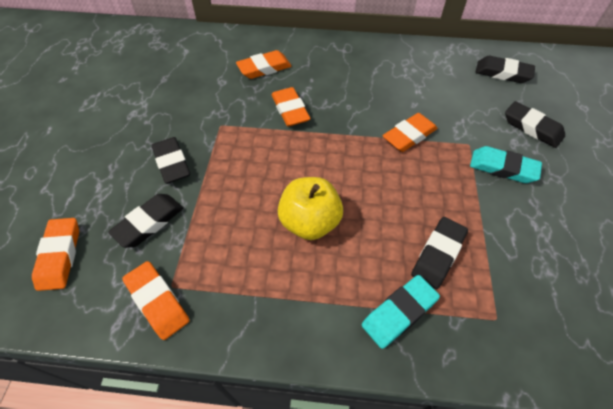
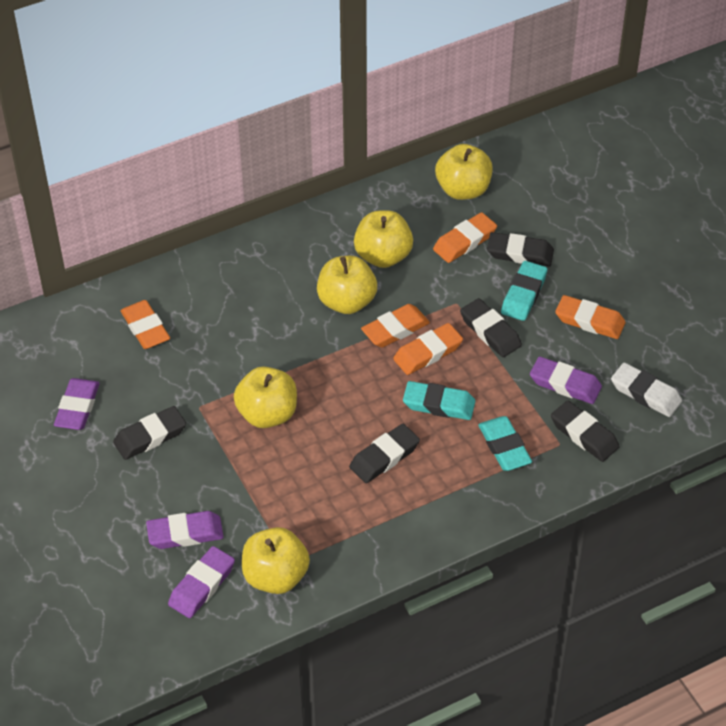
purple eraser: none = 0 -> [54,378,100,430] [146,511,224,549] [168,546,235,618] [530,357,602,404] = 4
turquoise eraser: [362,275,440,349] [470,146,542,183] = 2 -> [403,381,475,420] [478,416,532,471] [501,261,547,321] = 3
white eraser: none = 0 -> [611,363,682,417] = 1
yellow apple: [278,177,343,240] = 1 -> [234,366,297,428] [242,527,310,594] [317,256,377,314] [354,210,413,268] [435,144,492,200] = 5

